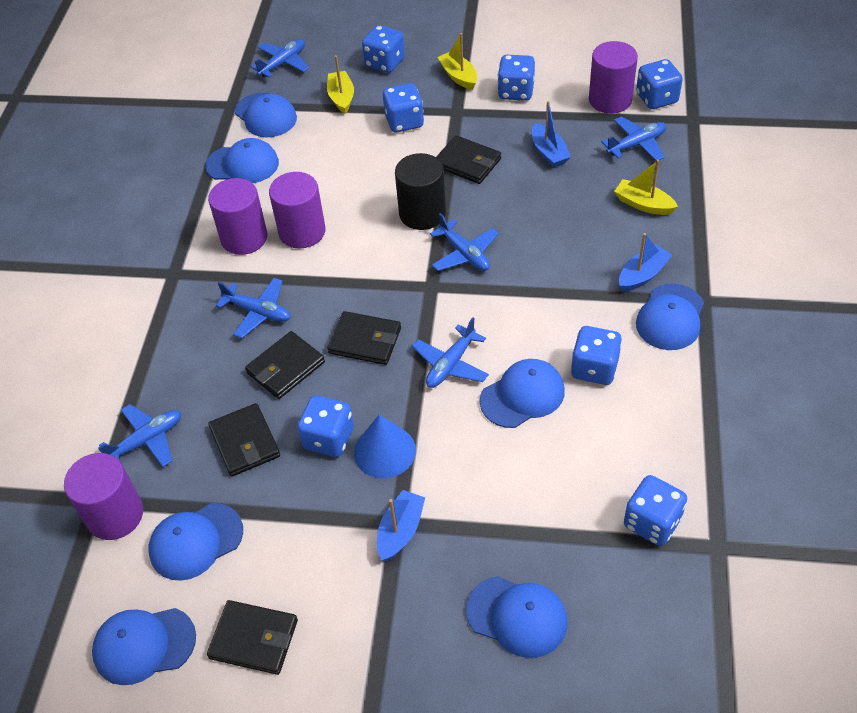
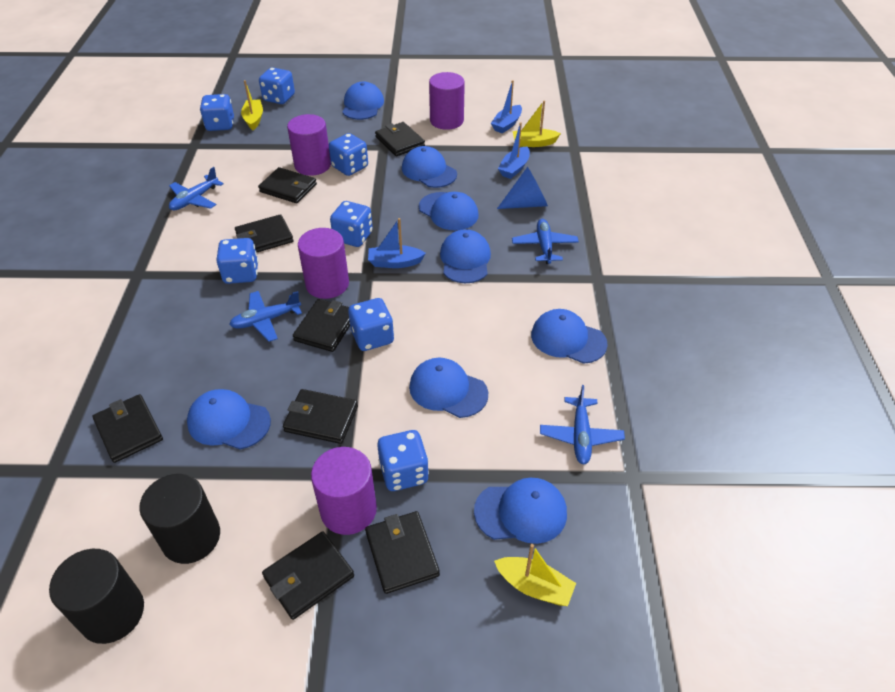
black cylinder: [395,153,446,230] = 1 -> [49,549,144,644] [139,474,220,564] = 2
black wallet: [207,600,298,675] [209,403,280,477] [245,331,325,399] [327,311,401,365] [436,135,501,184] = 5 -> [92,394,163,463] [235,214,294,252] [258,167,317,203] [262,531,354,620] [283,389,358,444] [293,299,350,352] [365,511,440,594] [375,122,425,156] = 8
blue cap: [92,608,196,685] [148,503,243,581] [205,138,279,183] [235,93,297,137] [466,576,568,658] [480,359,565,428] [636,284,704,350] = 7 -> [187,389,271,449] [342,82,384,120] [402,146,457,188] [409,358,488,418] [419,192,479,230] [440,229,491,283] [474,478,567,544] [531,309,608,364] = 8
blue plane: [98,404,181,467] [216,278,291,338] [251,39,309,78] [412,318,489,388] [430,213,499,271] [601,116,666,161] = 6 -> [169,167,224,210] [229,291,302,342] [512,219,579,264] [540,385,625,464] = 4

